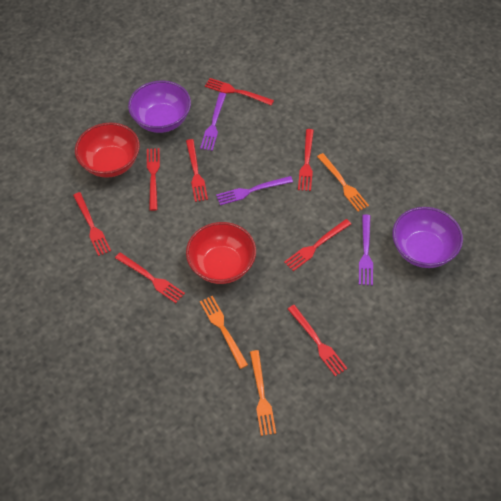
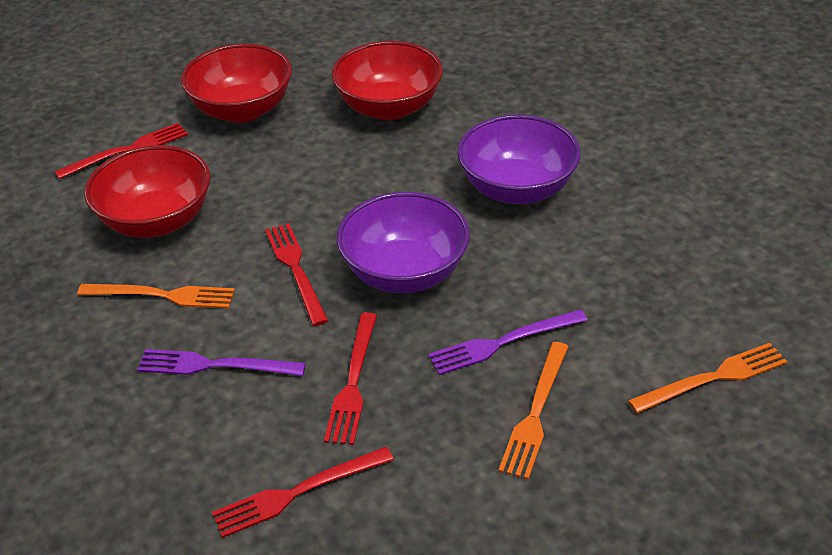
purple fork: [200,92,226,151] [216,176,293,205] [359,214,373,285] = 3 -> [137,349,306,376] [428,309,588,375] = 2
red bowl: [75,123,140,178] [186,222,256,284] = 2 -> [85,145,211,238] [181,43,292,123] [332,41,443,121] = 3
red fork: [73,192,111,256] [115,252,185,303] [147,148,160,211] [186,139,208,202] [205,78,274,106] [284,219,351,271] [288,305,347,376] [298,129,314,191] = 8 -> [54,123,188,179] [212,447,394,538] [265,223,328,326] [324,312,377,445] = 4

